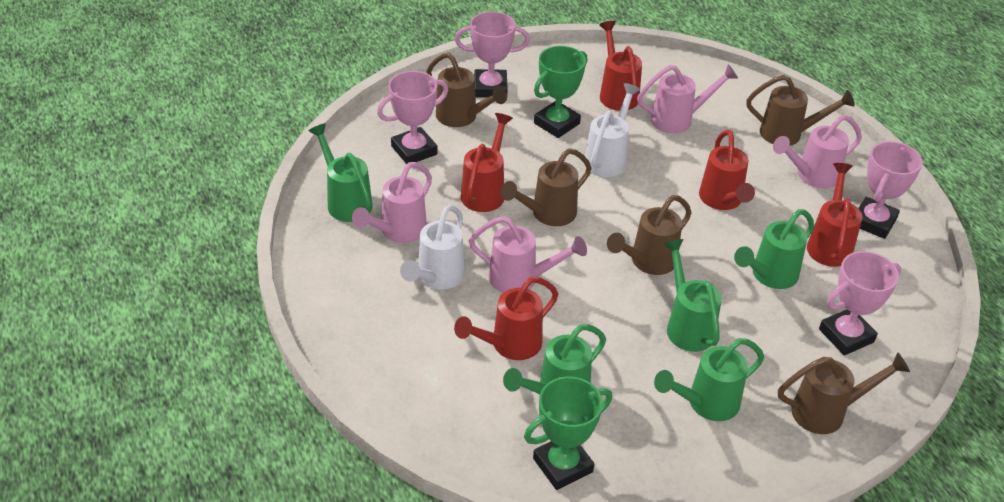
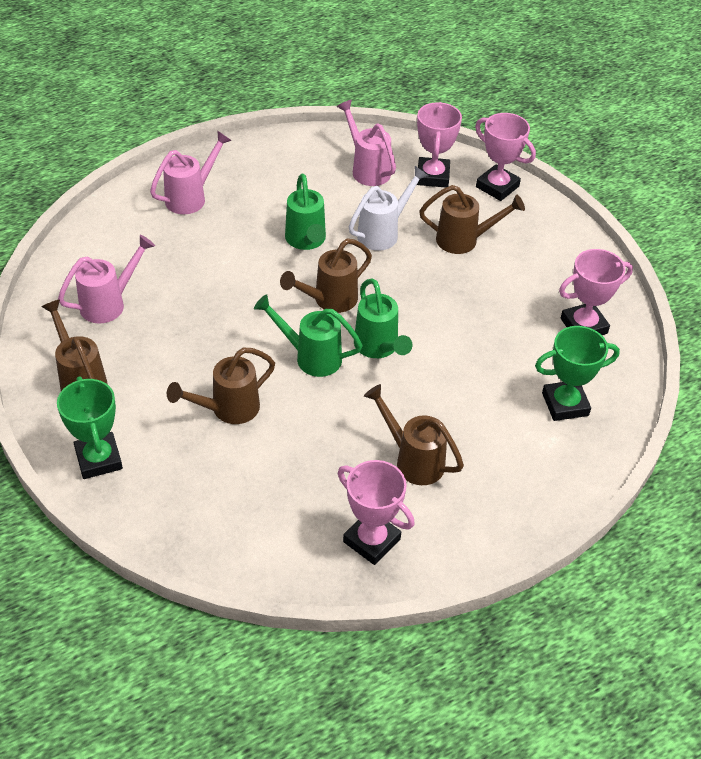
green watering can: [308,123,373,222] [503,324,606,394] [654,338,764,421] [663,239,722,352] [734,209,814,289] = 5 -> [254,294,363,377] [285,174,326,250] [354,278,412,358] = 3
pink watering can: [352,162,432,243] [469,216,587,293] [637,64,738,134] [773,114,862,188] = 4 -> [58,235,155,324] [150,131,232,214] [337,100,396,186] = 3
red watering can: [454,277,558,360] [461,113,513,212] [599,21,642,111] [699,129,755,210] [807,163,862,267] = 5 -> none = 0
white watering can: [400,205,465,290] [584,83,641,177] = 2 -> [349,166,428,251] = 1

